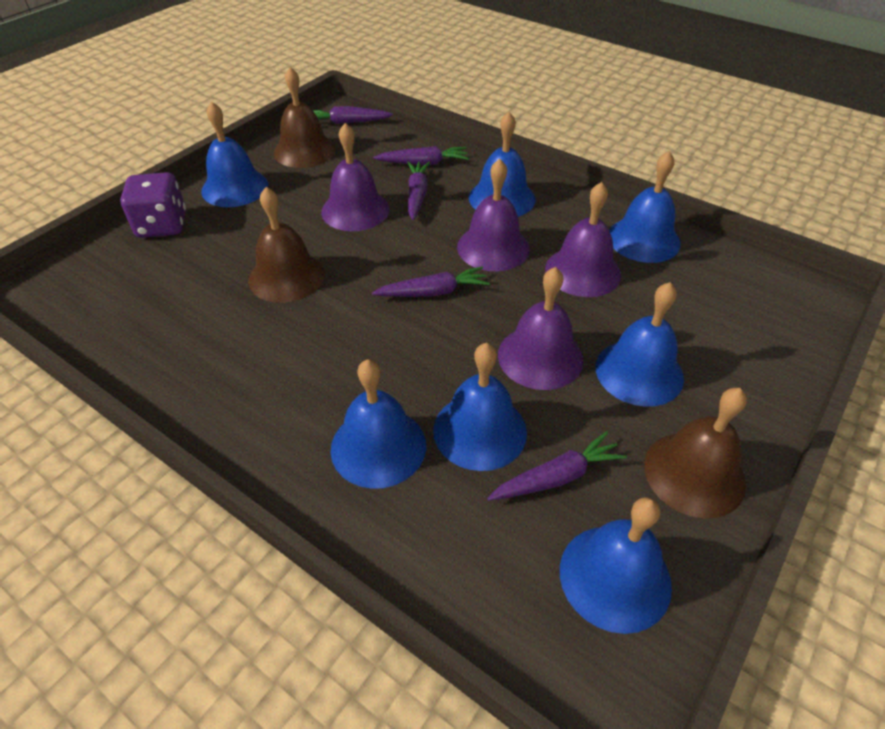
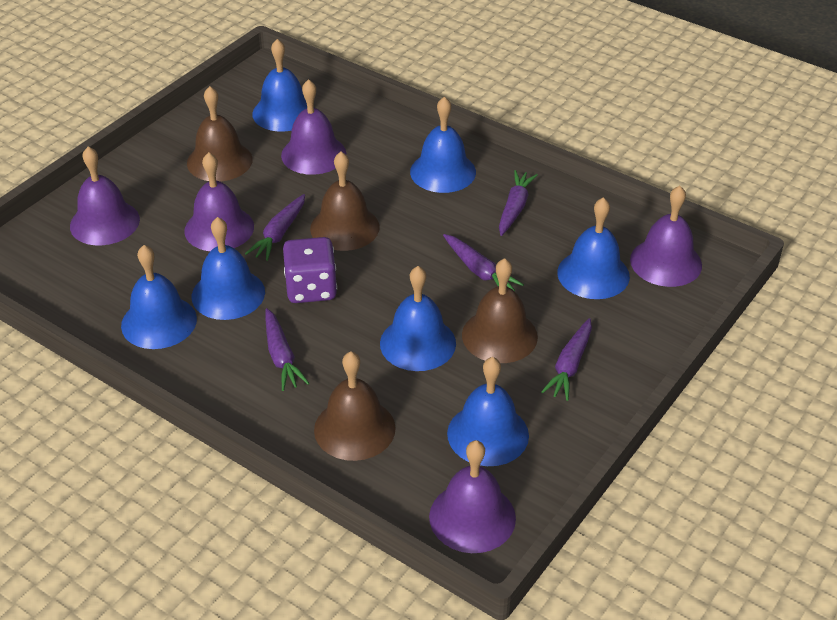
brown bell: [248,187,325,303] [274,67,335,168] [644,388,747,519] = 3 -> [187,86,253,182] [310,152,380,251] [314,351,396,461] [462,258,538,363] = 4
purple bell: [321,123,390,231] [457,159,530,271] [498,267,583,390] [545,182,621,297] = 4 -> [70,146,140,245] [184,152,254,251] [281,79,346,175] [429,440,516,553] [630,186,702,287] = 5

